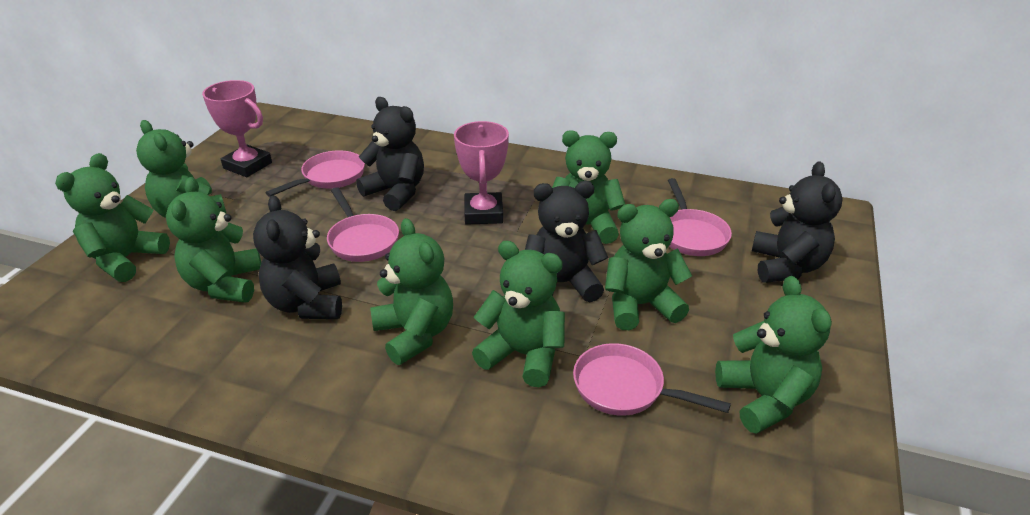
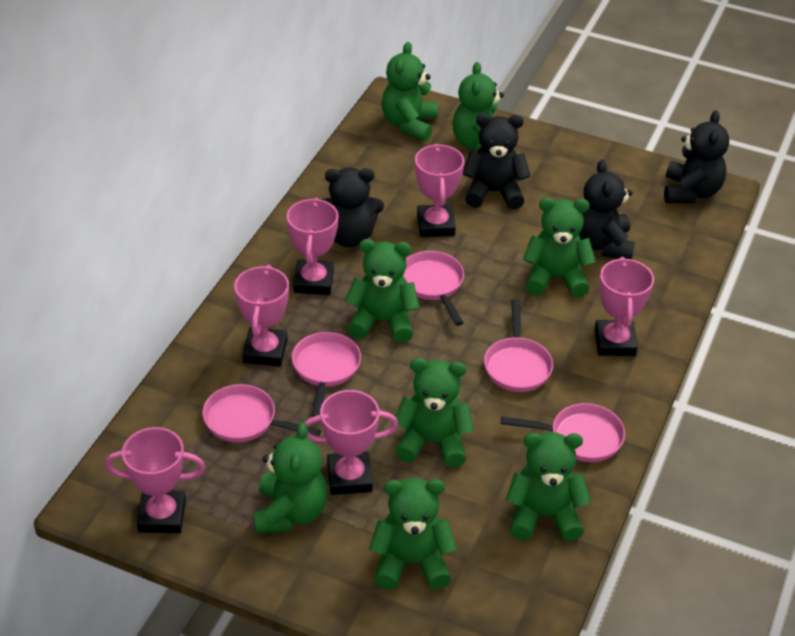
pink pan: [265,150,365,197] [327,187,399,262] [573,343,731,416] [668,178,732,256] = 4 -> [202,384,321,443] [292,332,361,417] [403,251,464,326] [484,299,553,392] [501,403,625,462] = 5
pink trophy: [202,80,272,177] [454,121,509,225] = 2 -> [105,427,205,533] [234,265,289,367] [287,197,338,295] [304,390,398,495] [415,144,464,237] [595,257,654,356] = 6

